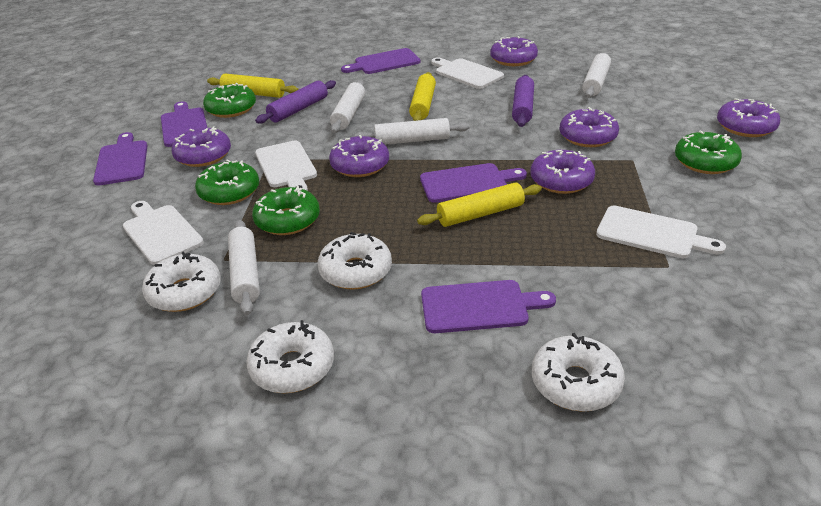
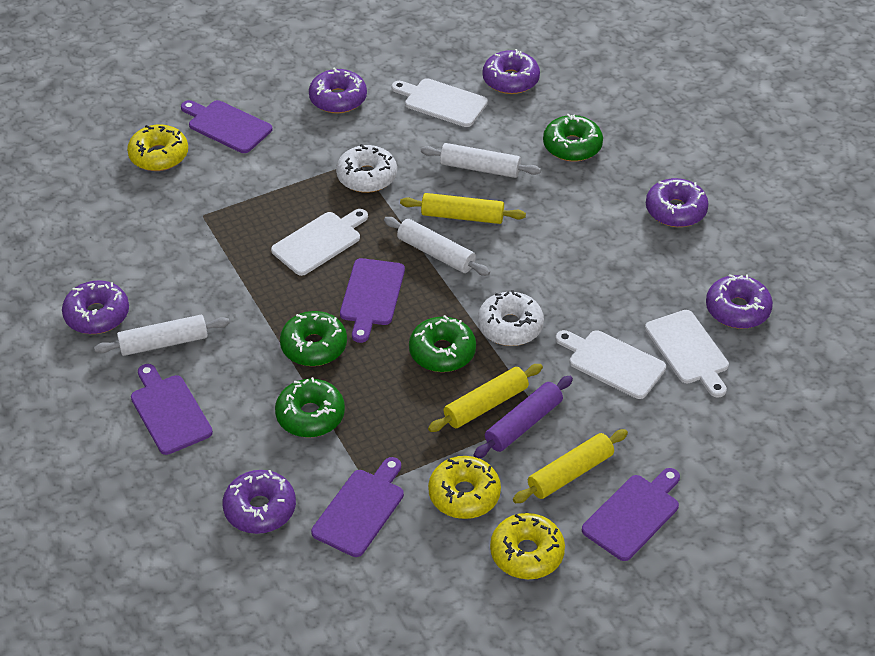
purple rolling pin: [255,80,336,124] [512,75,534,127] = 2 -> [474,376,573,458] = 1
white donut: [142,251,221,312] [246,320,334,393] [318,232,392,290] [532,333,625,412] = 4 -> [336,144,397,193] [477,290,544,346] = 2
white rolling pin: [228,220,260,315] [330,81,365,133] [354,118,470,145] [582,52,611,98] = 4 -> [94,315,230,356] [384,217,490,276] [421,143,541,178] = 3
yellow donut: none = 0 -> [127,124,188,171] [428,456,501,519] [490,513,565,579] = 3

